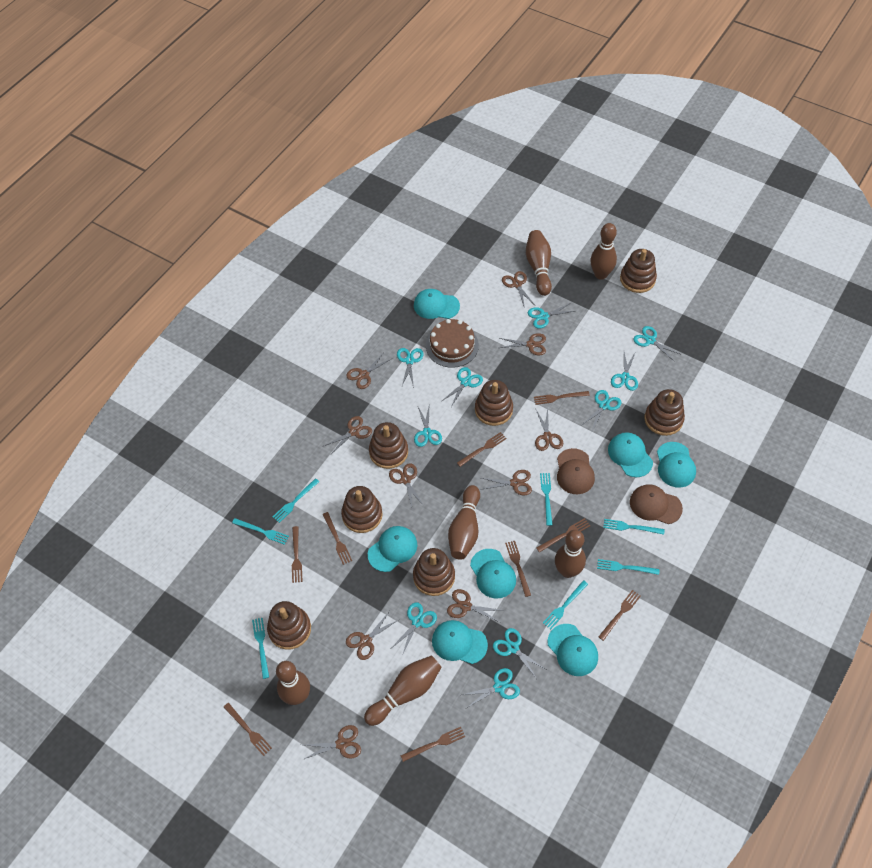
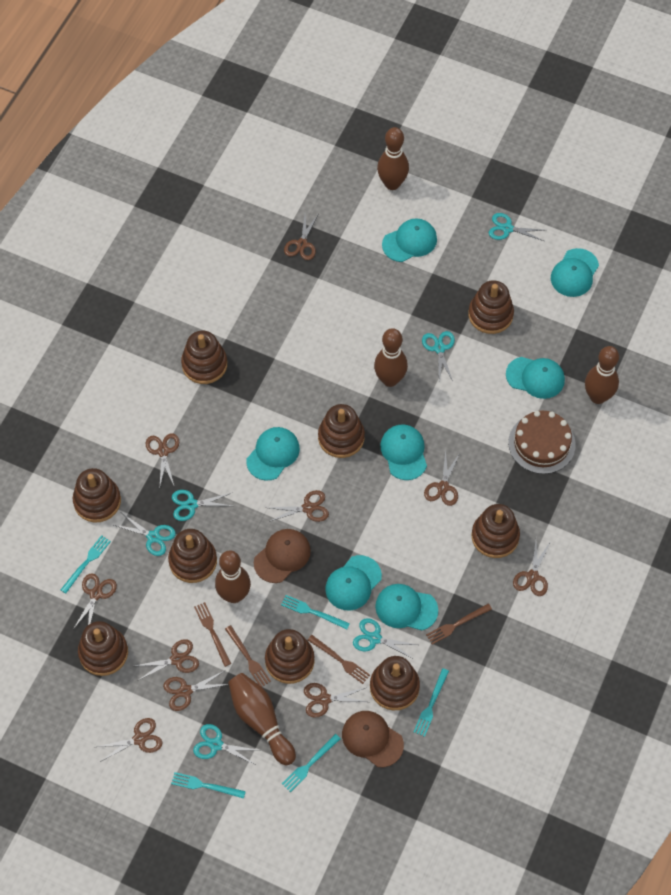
brown bowling pin: [276,661,310,705] [364,655,442,726] [448,485,480,560] [526,230,552,296] [555,530,586,578] [590,223,617,280] = 6 -> [215,550,251,603] [228,673,296,766] [374,328,408,387] [377,127,409,190] [585,346,619,404] = 5
brown fork: [224,703,272,756] [292,526,303,583] [322,512,352,565] [401,727,465,762] [457,432,507,467] [505,541,531,597] [534,391,590,405] [536,518,590,553] [598,590,641,641] = 9 -> [194,602,231,667] [225,625,271,687] [308,635,370,684] [426,604,492,645] = 4
brown stacking toy: [267,601,311,650] [341,486,383,533] [369,422,408,469] [413,548,455,596] [475,380,513,426] [620,249,657,293] [645,389,685,436] = 7 -> [73,468,121,522] [78,621,128,676] [168,529,217,583] [181,331,227,384] [265,629,315,684] [318,404,365,458] [370,656,420,711] [469,280,514,334] [471,504,520,558] = 9
turquoise fork: [232,518,289,545] [252,618,269,679] [273,478,319,523] [540,473,552,526] [543,580,588,630] [597,559,659,575] [603,519,665,535] = 7 -> [61,535,111,594] [171,772,246,799] [281,595,350,629] [282,734,341,792] [414,668,449,737] = 5
turquoise scissors: [393,602,437,656] [397,348,424,388] [414,407,442,447] [442,367,483,407] [462,668,520,708] [493,628,545,679] [527,303,574,329] [582,390,621,430] [611,351,638,391] [633,326,680,361] = 10 -> [114,513,176,556] [172,490,232,521] [193,724,257,764] [353,618,417,659] [422,331,455,381] [489,213,544,241] = 6

